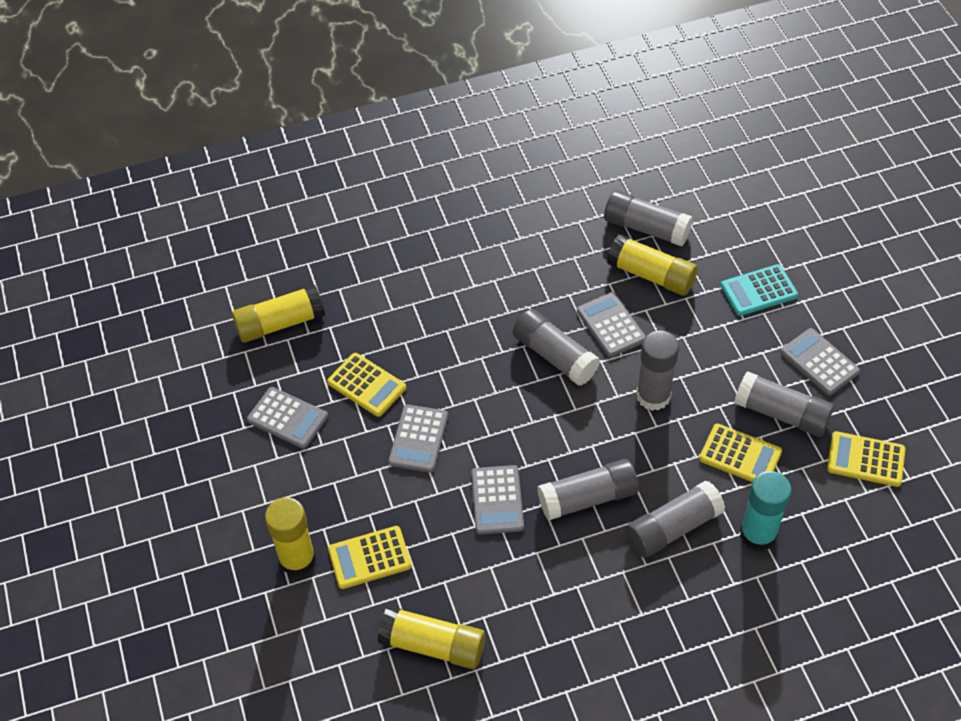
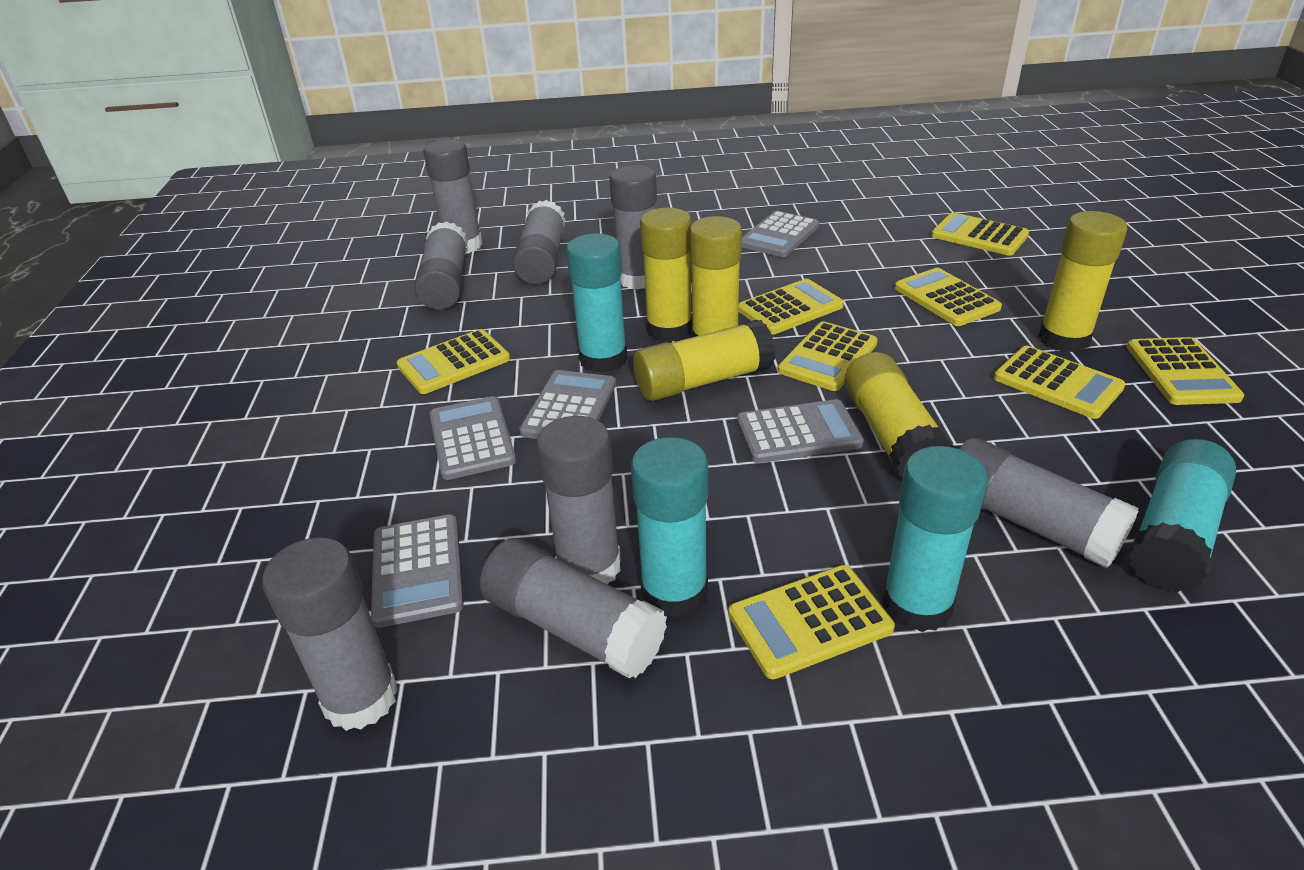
grey glue stick: [513,309,600,386] [537,459,639,521] [604,190,693,246] [626,480,725,558] [636,330,679,411] [734,371,834,437] = 6 -> [262,537,398,731] [414,221,468,310] [423,139,483,253] [480,538,667,678] [512,200,566,284] [536,416,621,585] [609,165,657,290] [959,438,1139,568] = 8
turquoise calculator: [721,264,798,316] = 1 -> none = 0
turquoise glue stick: [740,471,792,551] = 1 -> [566,233,628,373] [631,437,708,618] [882,446,988,632] [1129,439,1236,592] = 4
yellow calculator: [327,353,406,417] [328,526,412,589] [699,423,782,482] [827,431,906,487] = 4 -> [397,329,510,394] [728,565,895,679] [738,279,844,334] [778,321,878,391] [895,268,1002,326] [931,212,1029,256] [994,346,1125,419] [1127,337,1244,405] = 8
yellow glue stick: [232,285,325,343] [265,497,316,577] [378,606,485,669] [607,234,698,295] = 4 -> [633,320,775,401] [640,208,692,342] [689,216,742,337] [844,352,953,477] [1038,211,1127,353] = 5

